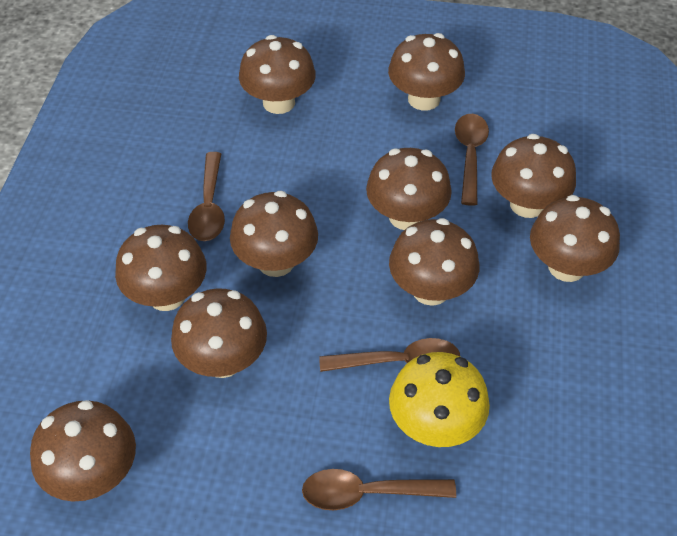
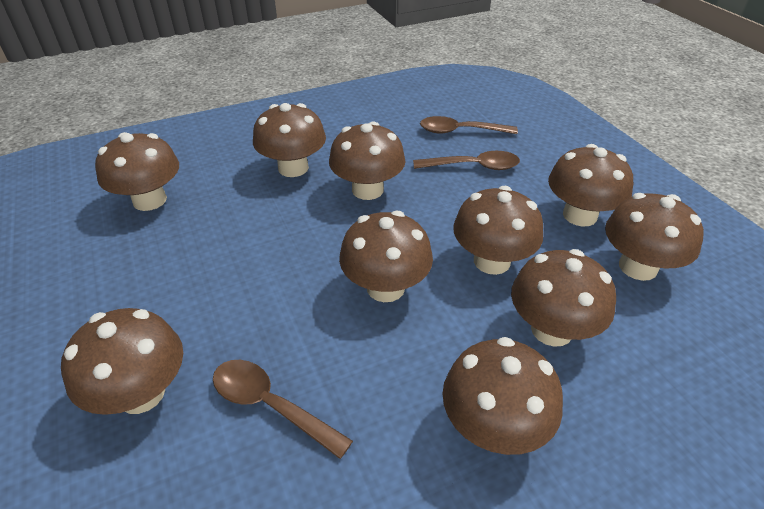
brown spoon: [188,152,225,241] [302,469,456,510] [319,338,460,372] [455,114,489,206] = 4 -> [213,360,353,459] [413,151,520,170] [420,116,518,134] = 3
yellow mushroom: [389,352,490,447] = 1 -> none = 0

